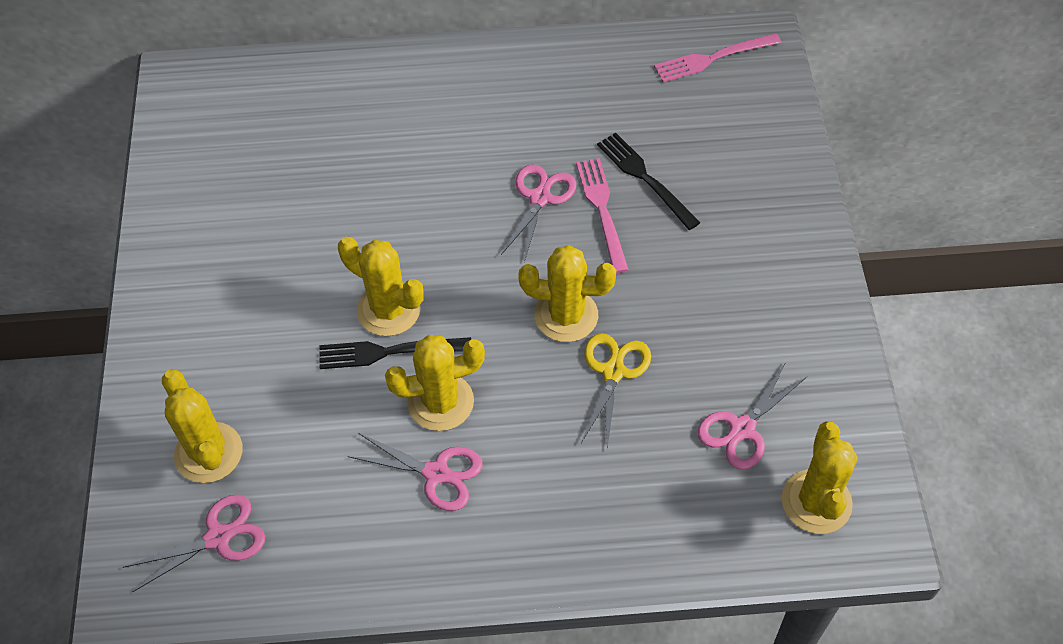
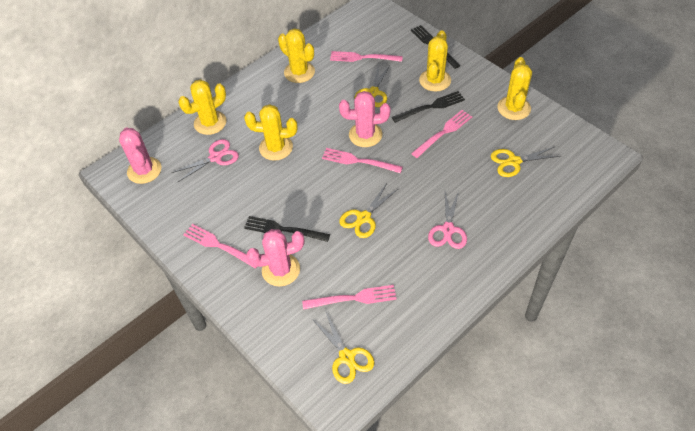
black fork: [319,337,471,369] [597,133,700,230] = 2 -> [244,216,330,242] [392,91,465,123] [411,25,461,69] = 3
pink cactus: none = 0 -> [119,127,161,184] [247,229,304,286] [339,91,390,147] = 3
pink fork: [576,158,629,273] [654,33,781,82] = 2 -> [183,224,257,269] [302,285,397,310] [322,148,403,173] [330,51,403,62] [411,110,472,158] = 5
pink scissors: [123,494,265,592] [347,433,483,511] [501,164,576,262] [698,362,807,470] = 4 -> [172,139,239,182] [428,191,467,249] = 2
yellow scissors: [581,333,651,449] = 1 -> [312,310,374,384] [339,183,398,238] [354,63,391,107] [491,146,561,177] = 4

